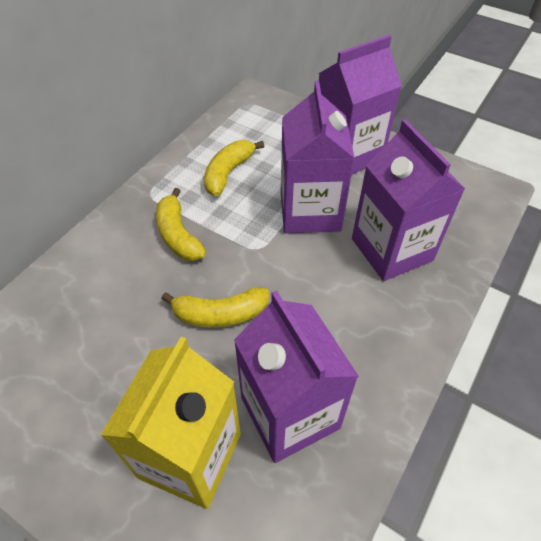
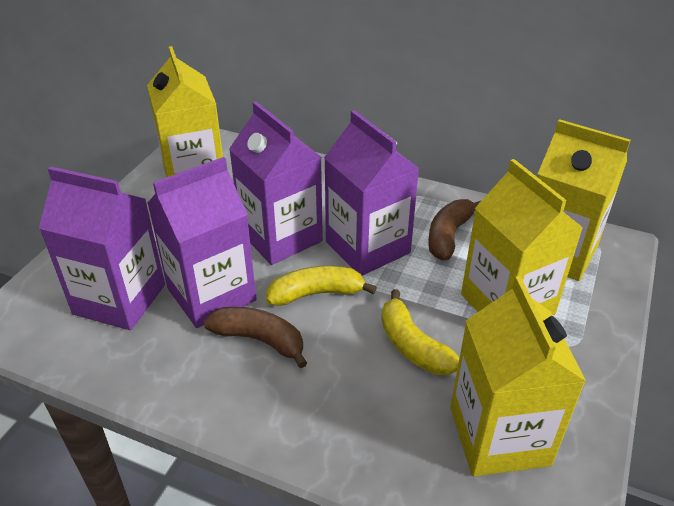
brown banana: none = 0 -> [204,307,307,368] [428,199,482,260] = 2
yellow banana: [156,188,206,261] [161,287,269,328] [204,140,264,196] = 3 -> [266,266,377,306] [381,289,459,375] = 2
yellow carton: [101,337,241,509] = 1 -> [147,46,223,177] [450,276,586,476] [461,159,583,315] [537,119,631,281] = 4

